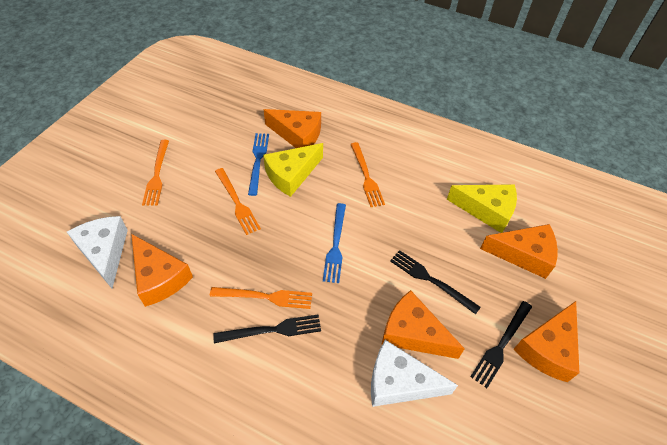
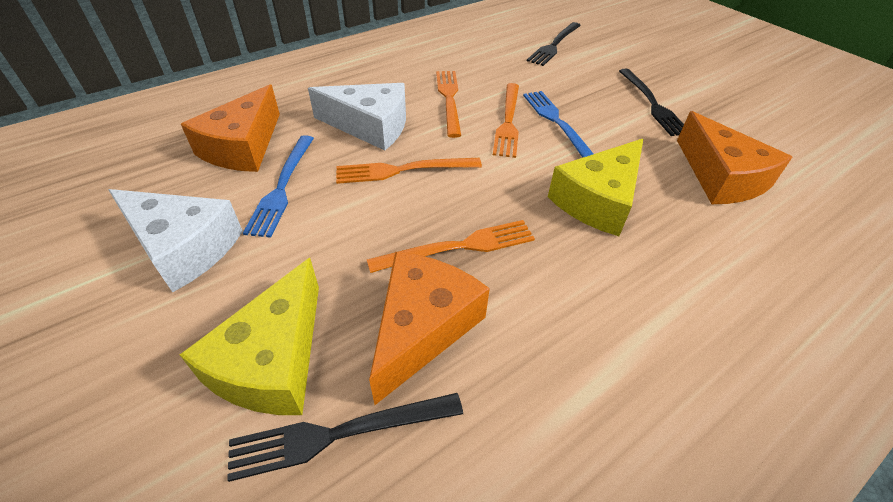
orange cheese: [131,234,193,307] [264,109,321,148] [381,290,465,359] [480,224,558,279] [514,301,579,382] = 5 -> [181,84,280,172] [369,252,490,405] [677,111,792,204] = 3

